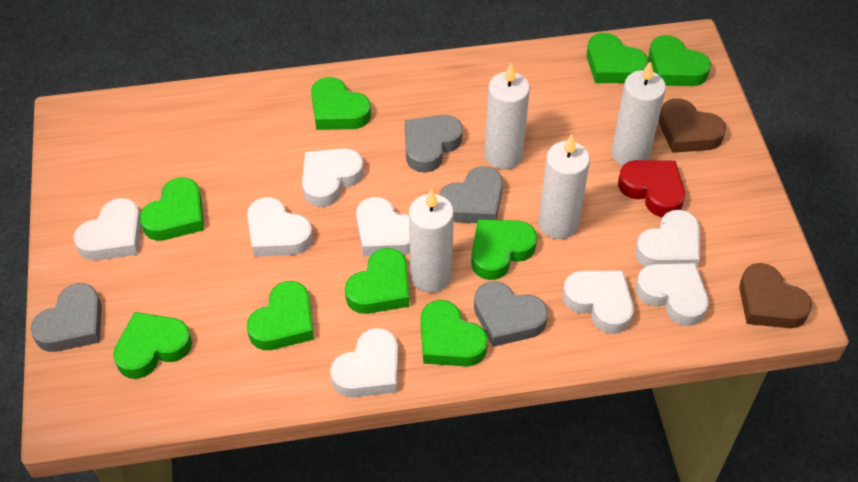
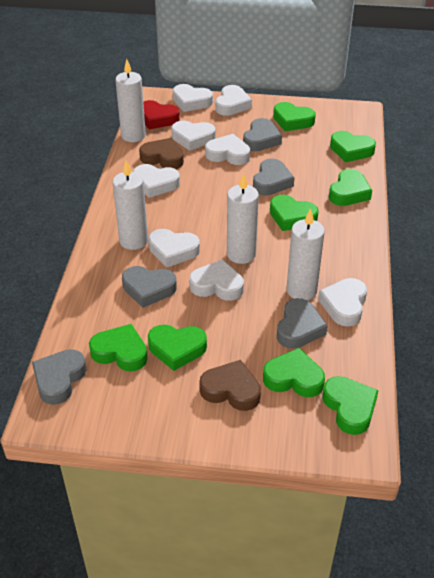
green heart: [113,312,192,379] [140,177,204,241] [247,281,314,350] [311,77,371,130] [345,248,409,314] [421,300,488,367] [471,219,537,280] [587,33,648,83] [648,35,711,86] = 9 -> [89,324,147,371] [148,324,207,371] [263,348,325,397] [270,195,319,231] [273,102,316,131] [322,376,379,435] [329,169,372,206] [330,131,376,162] = 8
grey heart: [31,283,102,352] [405,115,463,173] [439,166,503,223] [474,281,548,347] = 4 -> [32,349,87,405] [122,266,177,308] [243,118,282,151] [253,159,294,196] [277,298,328,349] = 5

